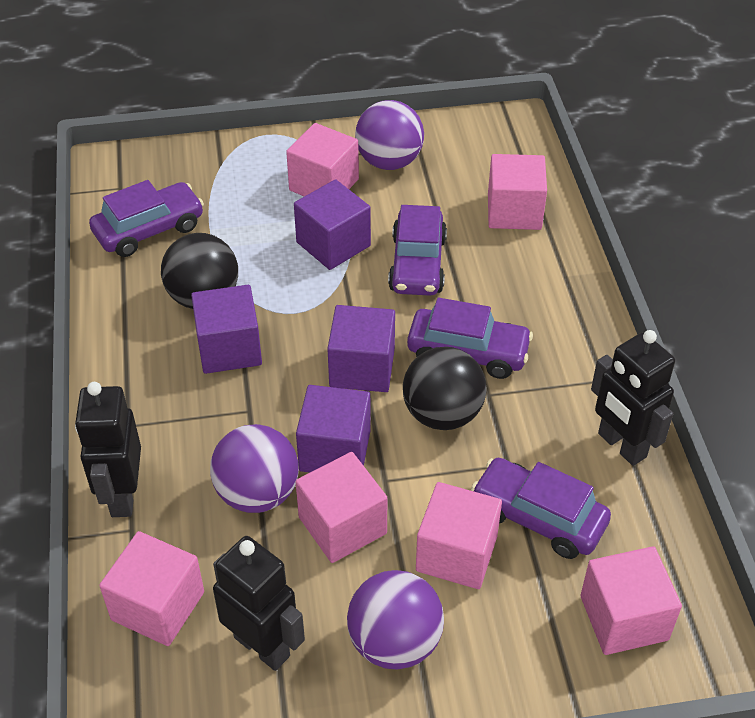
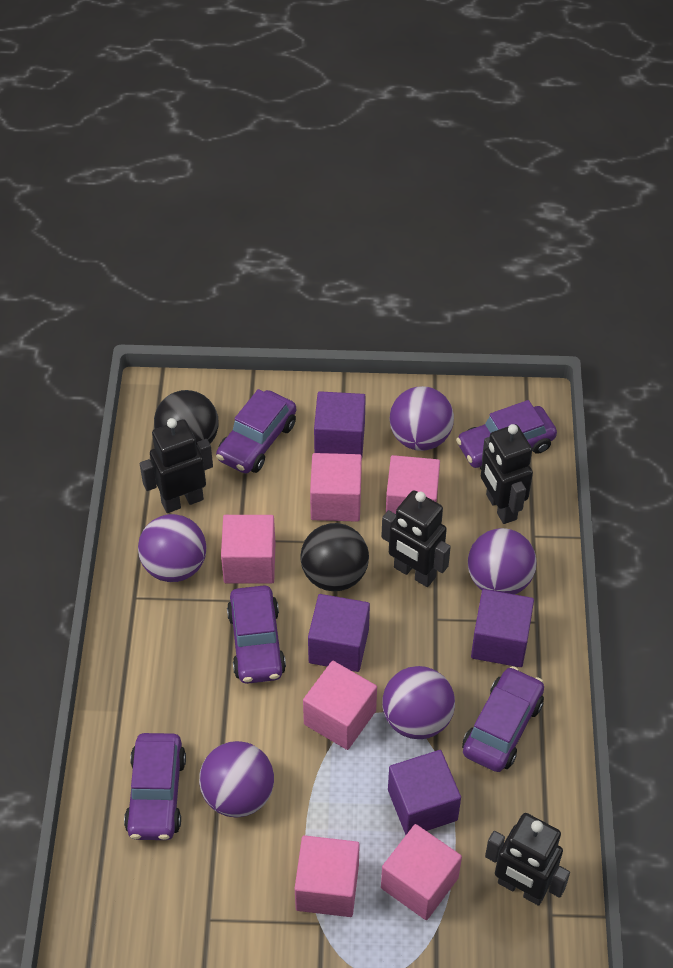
black robot: [75,382,141,517] [213,536,305,671] [591,330,675,466] = 3 -> [140,418,213,513] [381,490,451,587] [481,424,533,524] [485,813,570,906] = 4
purple ball: [210,424,299,513] [347,570,444,670] [355,100,424,170] = 3 -> [138,514,206,582] [199,741,274,818] [382,666,455,739] [389,386,454,451] [468,528,536,595] = 5
purple car: [89,180,204,257] [388,205,447,296] [407,298,533,379] [471,458,611,559] = 4 -> [124,733,186,840] [216,389,296,473] [227,585,286,684] [456,400,557,469] [462,666,544,772] = 5

